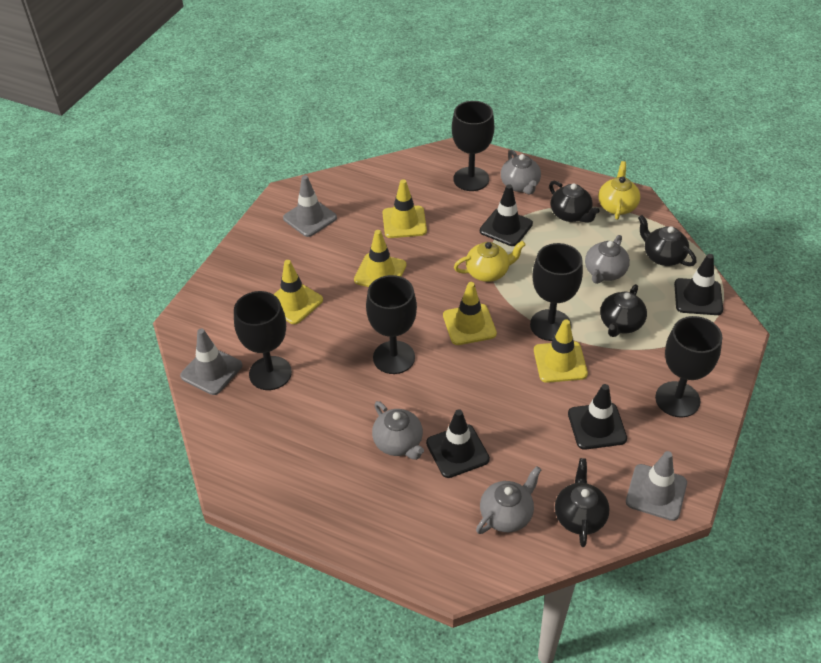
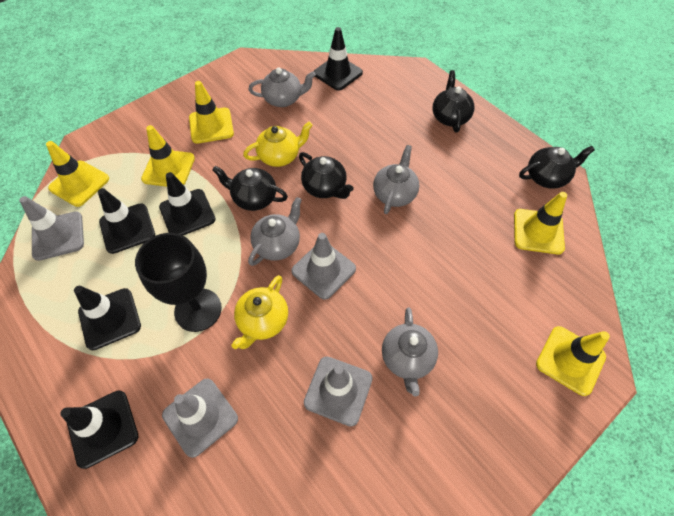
black goblet: [234,291,292,390] [366,275,417,374] [452,101,494,191] [530,243,583,341] [655,316,722,418] = 5 -> [135,233,222,332] = 1
black traffic cone: [426,409,490,478] [480,184,533,246] [568,384,627,450] [674,254,723,315] = 4 -> [60,390,138,469] [74,286,141,350] [98,188,155,254] [159,172,216,235] [314,27,363,91] = 5
grey traffic cone: [180,329,242,395] [283,175,337,237] [626,451,687,521] = 3 -> [19,196,84,261] [162,378,238,458] [291,233,356,300] [304,356,373,427] = 4

